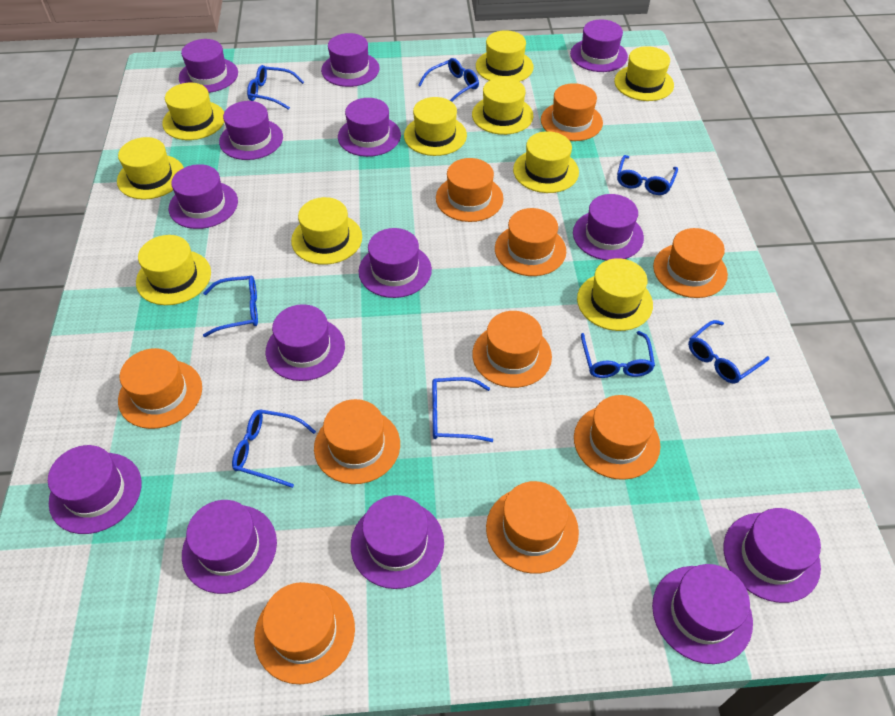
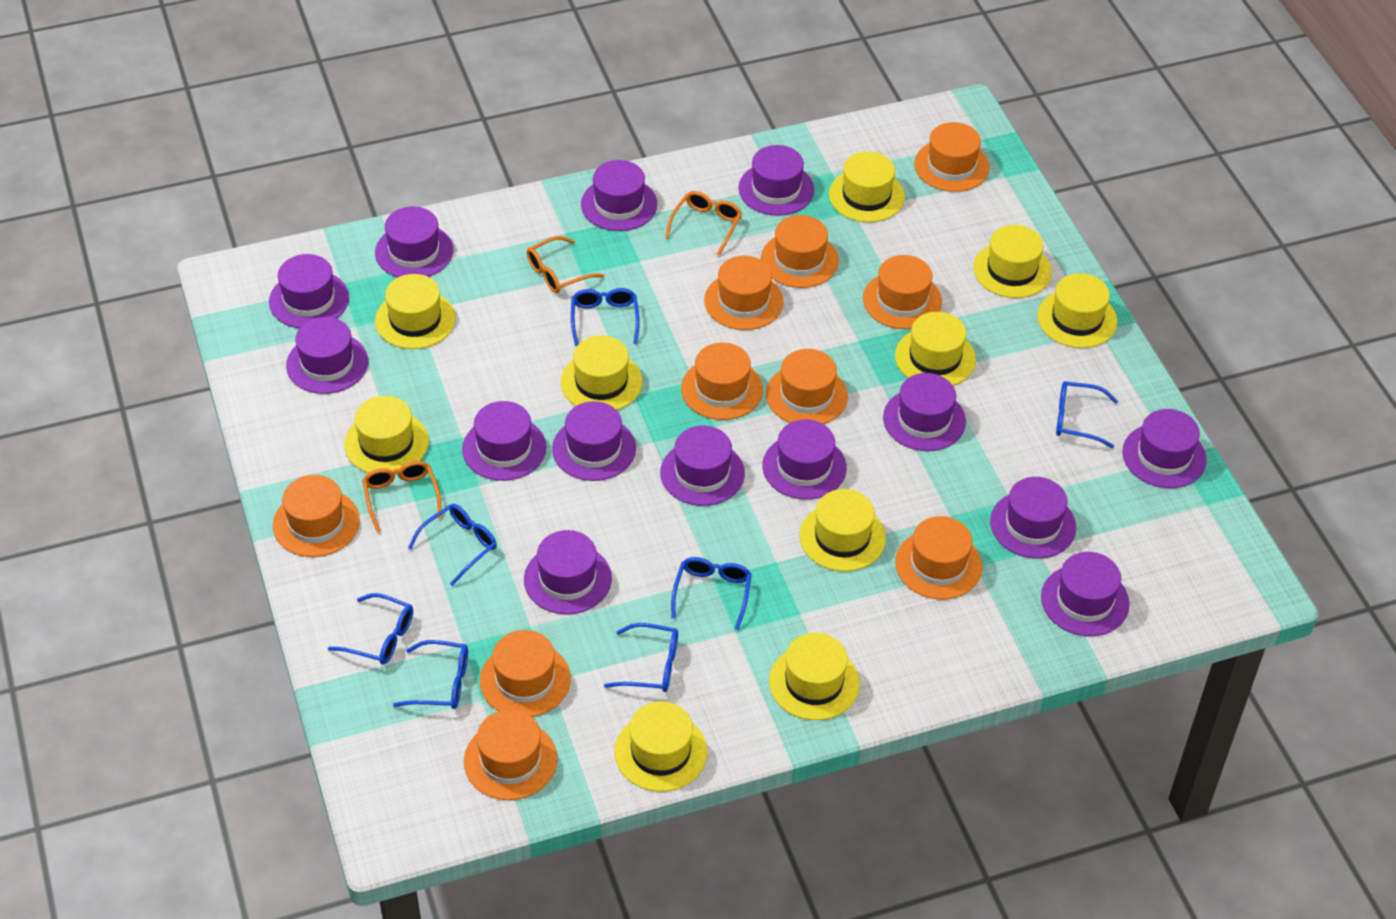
blue glasses: [203,276,258,337] [232,409,316,488] [247,65,304,110] [418,58,479,102] [432,377,493,442] [581,331,655,378] [617,155,678,195] [688,320,770,384] = 8 -> [328,593,413,665] [393,640,468,709] [408,504,497,586] [571,288,640,346] [604,623,678,692] [671,557,752,630] [1056,381,1118,448] = 7
orange glasses: none = 0 -> [362,461,442,533] [527,236,604,293] [665,191,742,256] = 3

